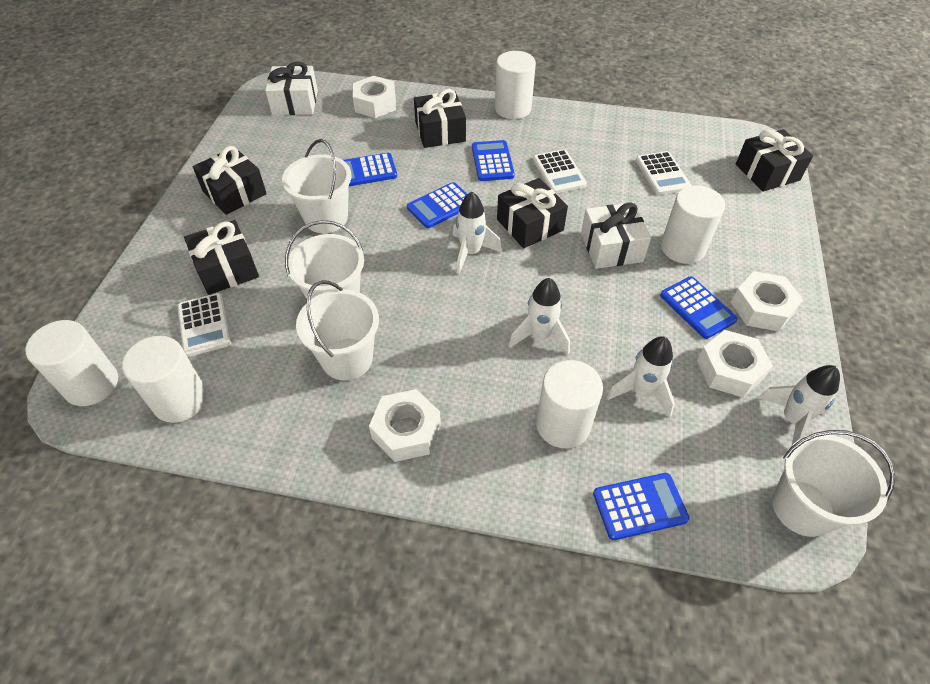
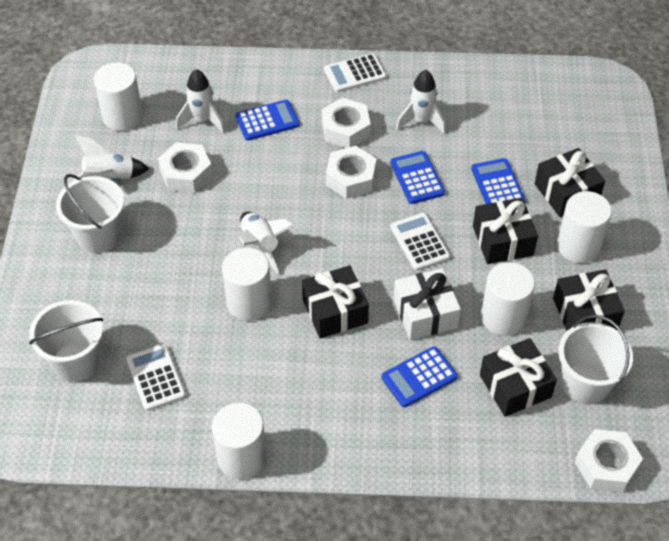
blue calculator: [343,153,397,186] [407,182,467,228] [472,140,515,181] [593,473,689,540] [660,276,738,339] = 5 -> [235,100,299,141] [382,346,458,407] [390,151,445,204] [471,158,525,204] = 4
white bucket: [282,139,352,233] [285,220,364,300] [296,280,379,381] [772,430,895,537] = 4 -> [29,300,103,382] [56,174,124,253] [558,315,633,405] = 3
white gift: [265,62,318,115] [581,202,651,269] = 2 -> [393,268,461,340] = 1

